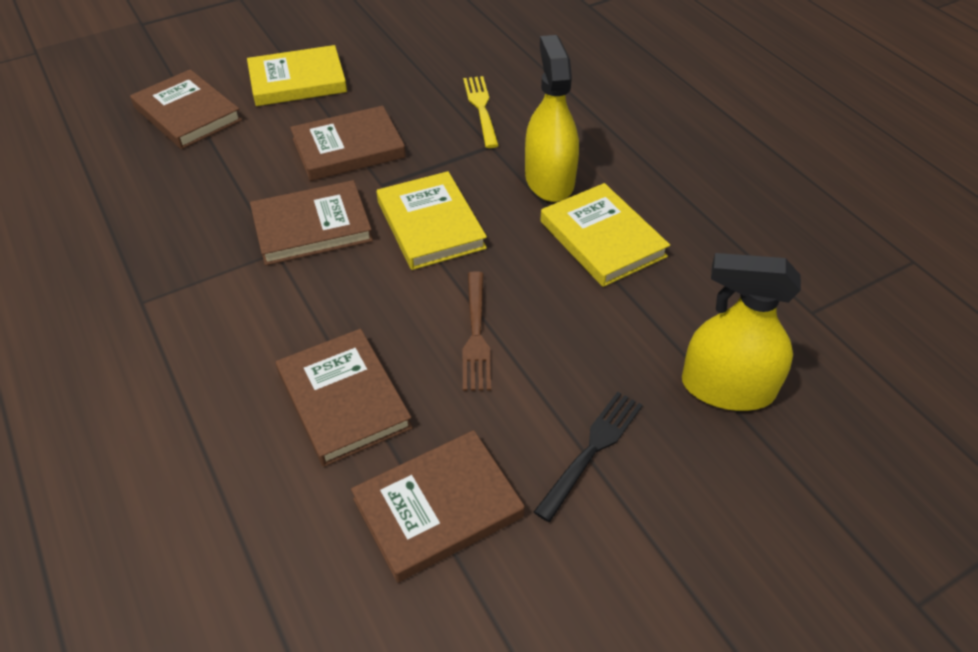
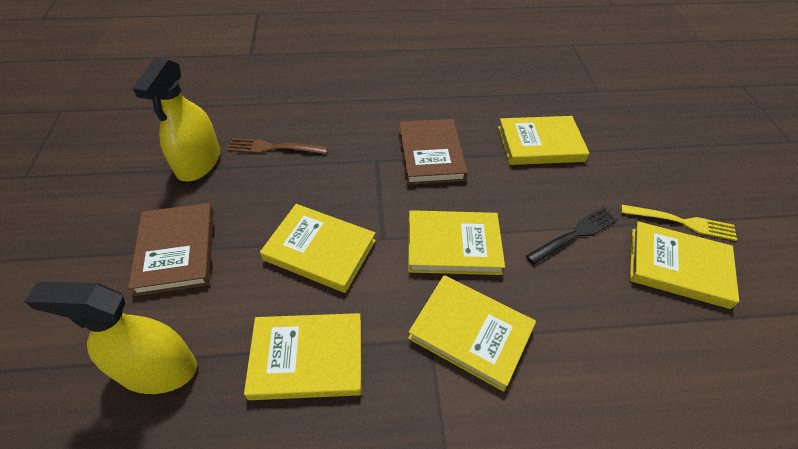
brown book: [130,69,242,149] [250,180,373,266] [276,329,413,467] [290,106,406,181] [351,430,525,583] = 5 -> [128,203,214,296] [399,119,468,185] = 2
yellow book: [247,45,347,106] [377,171,487,270] [540,183,670,287] = 3 -> [244,313,361,400] [260,204,376,293] [408,210,505,275] [408,275,536,392] [498,116,589,165] [630,221,739,309] = 6

